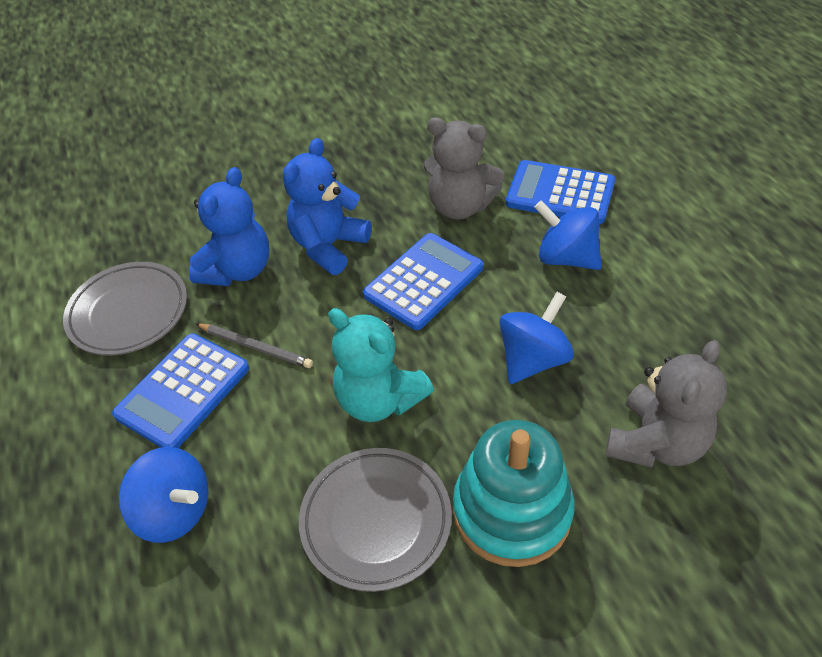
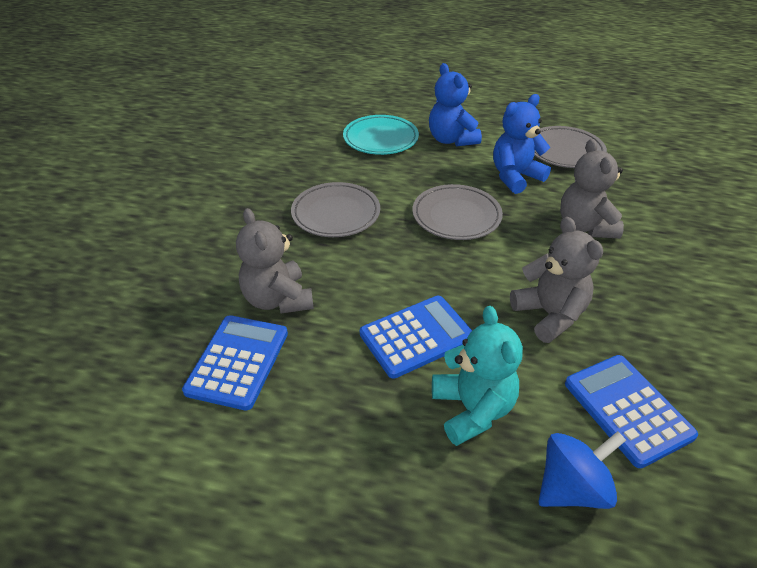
blue spinning top: [119,447,208,543] [499,292,574,384] [534,200,602,270] = 3 -> [538,431,626,509] = 1
grey pencil: [196,323,313,368] = 1 -> none = 0
grey plate: [63,262,187,355] [299,448,452,592] = 2 -> [291,182,380,237] [412,184,503,240] [534,126,607,168] = 3
grey teddy bear: [424,117,505,220] [605,340,727,468] = 2 -> [236,208,314,313] [510,217,603,343] [560,139,624,238] = 3
turquoise plate: none = 0 -> [343,115,419,155] = 1
turquoise stacking toy: [453,420,574,567] = 1 -> none = 0

